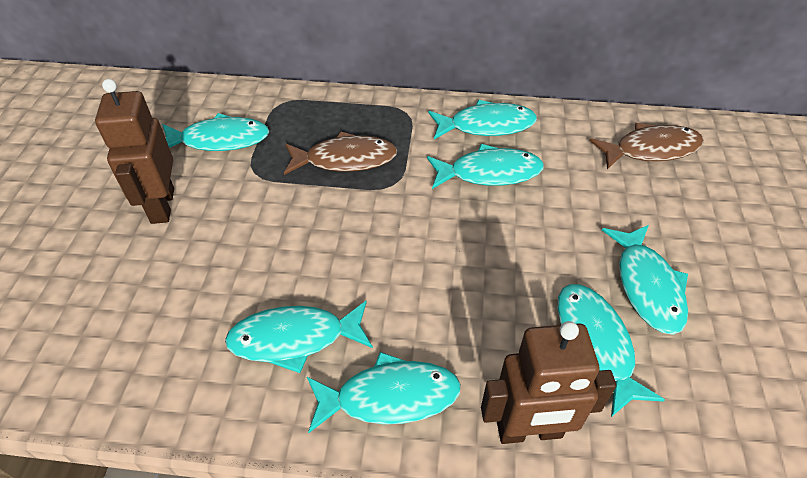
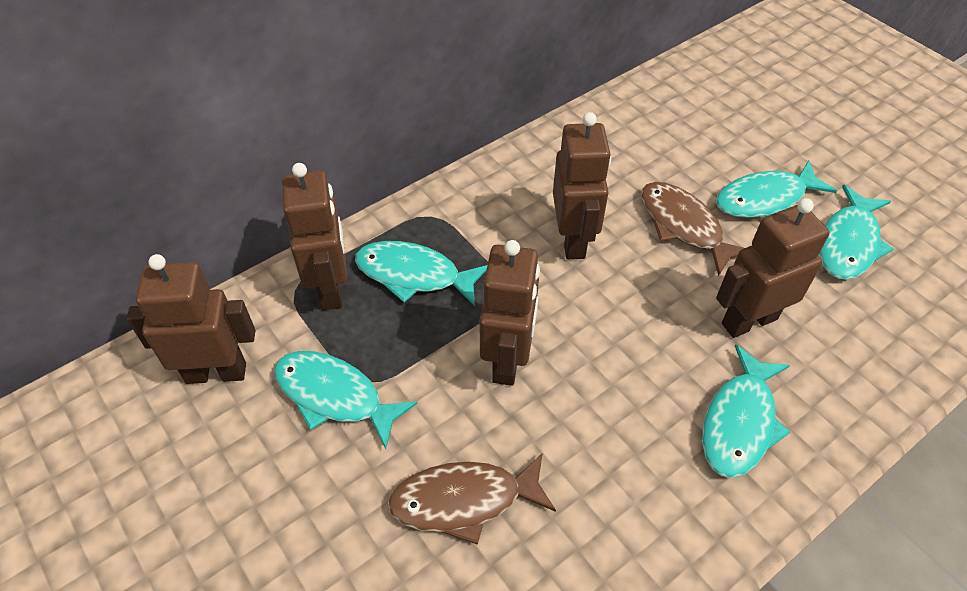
brown robot: [95,79,174,224] [481,321,616,444] = 2 -> [127,254,256,384] [282,163,348,310] [480,240,540,386] [553,112,611,260] [716,198,829,338] = 5
turquoise fish: [162,113,269,151] [225,301,373,373] [307,352,461,433] [427,144,544,189] [428,100,537,140] [557,284,665,417] [602,225,688,335] = 7 -> [274,351,417,449] [355,241,487,306] [702,344,790,478] [716,161,837,218] [819,185,894,280] = 5

